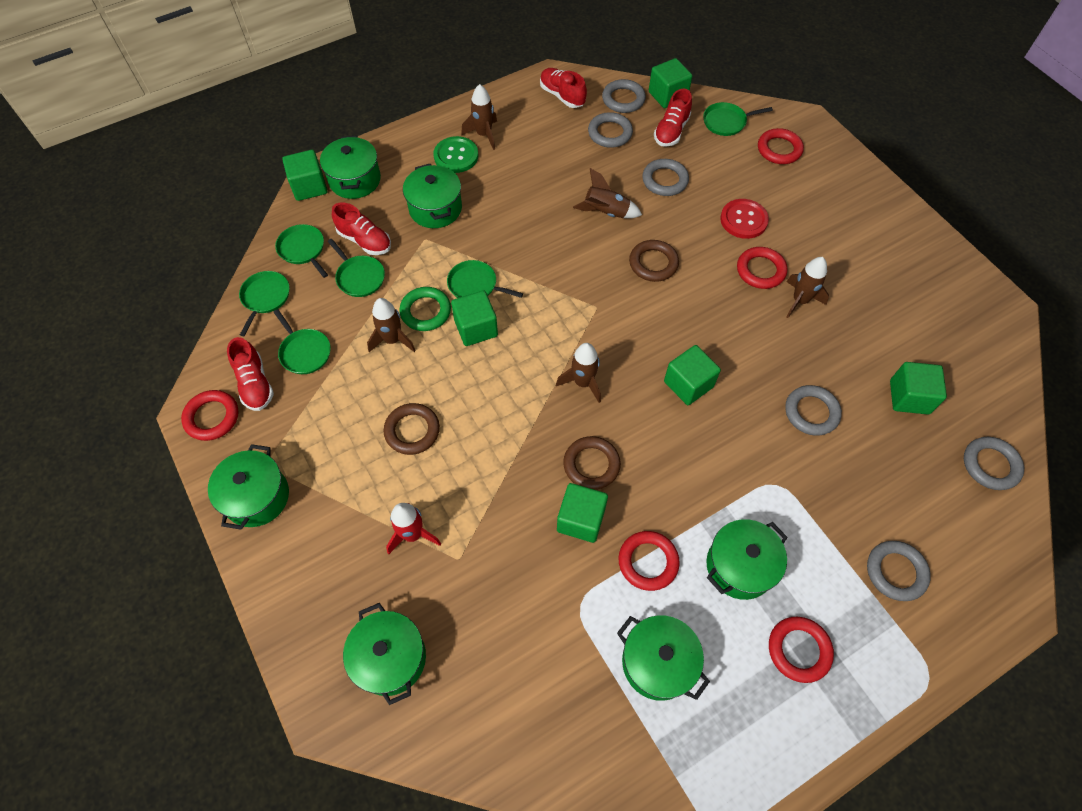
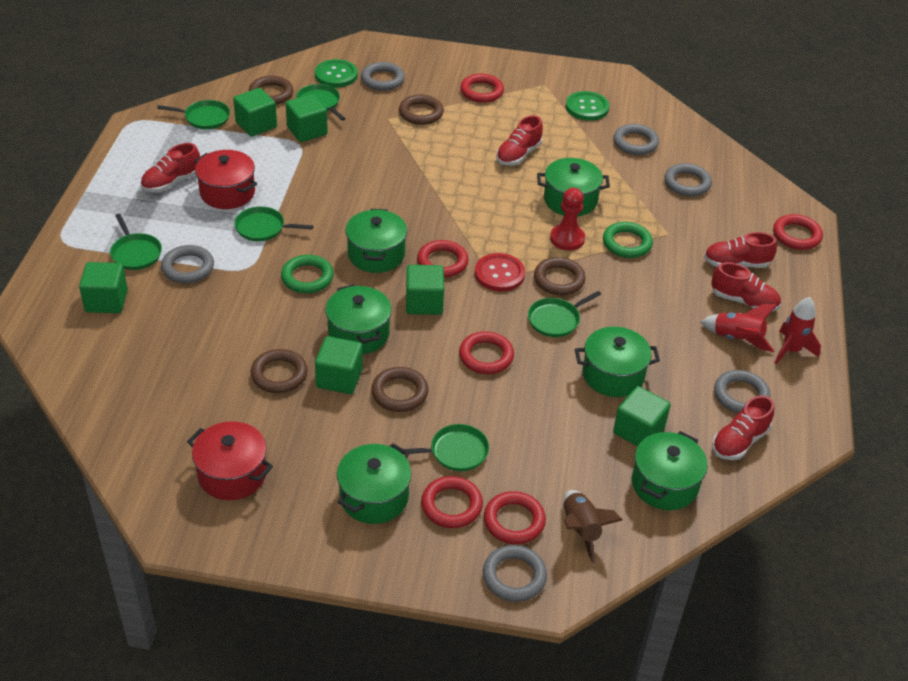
brown ring: [384,403,440,455] [563,436,621,490] [629,240,679,282] = 3 -> [249,76,293,105] [251,349,308,393] [371,367,428,412] [399,94,444,125] [534,257,586,295] = 5
brown rocket: [367,298,416,352] [461,84,497,150] [556,343,601,403] [573,168,642,218] [786,257,829,318] = 5 -> [564,490,622,565] = 1
green button: [433,136,478,173] = 1 -> [315,59,358,88] [566,91,609,121] = 2
green ring: [399,287,451,331] = 1 -> [281,255,334,293] [603,222,653,258] = 2
red pawn: none = 0 -> [550,188,585,251] = 1
red pot: none = 0 -> [187,421,273,500] [194,150,257,209] = 2
red ring: [181,390,239,441] [619,531,680,591] [737,247,787,289] [758,128,804,164] [769,617,834,683] = 5 -> [417,240,469,278] [421,476,483,528] [459,332,514,374] [460,74,504,103] [484,491,546,544] [773,214,823,250] = 6
red rocket: [386,503,441,554] = 1 -> [701,304,777,352] [775,297,821,364] = 2
red shoe: [227,337,274,411] [332,202,391,255] [540,68,587,108] [654,88,692,147] = 4 -> [140,143,200,192] [496,115,543,165] [704,232,777,268] [711,262,781,312] [712,395,774,460] = 5

